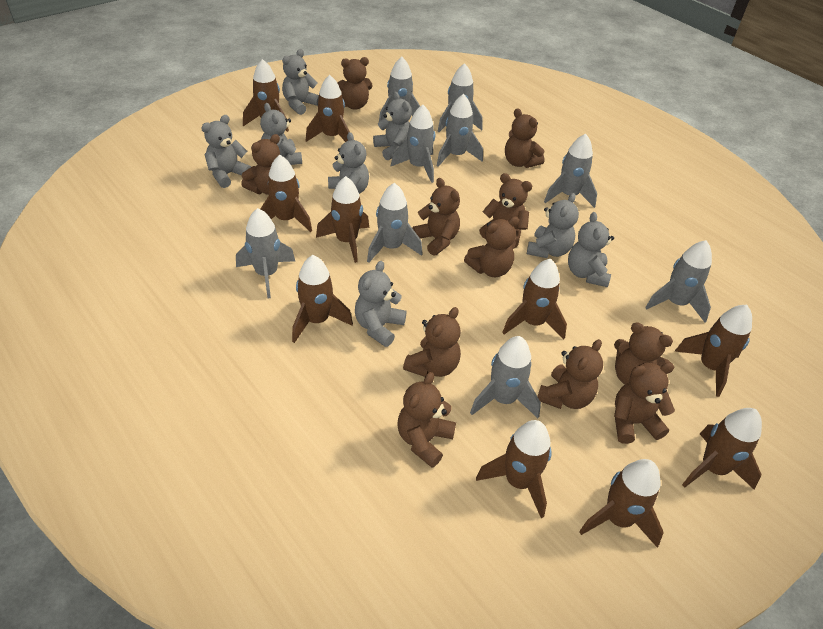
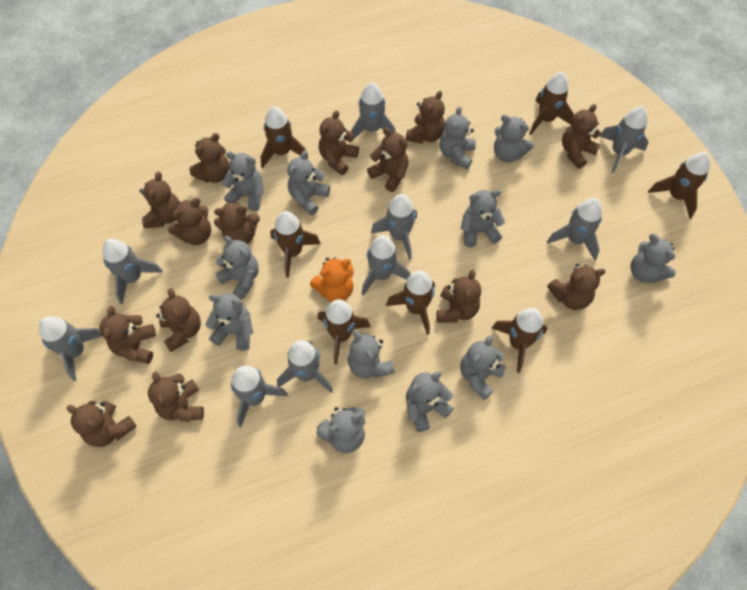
brown rocket: [243,59,289,132] [261,155,312,232] [292,255,353,343] [306,75,350,142] [316,176,369,263] [476,420,552,518] [502,259,567,340] [579,459,664,548] [675,305,752,397] [682,408,762,490] = 10 -> [260,106,308,168] [270,211,320,278] [318,299,370,364] [386,271,435,335] [492,308,547,373] [529,72,574,135] [648,152,710,219] = 7
brown teddy bear: [241,134,280,195] [338,57,372,110] [397,372,456,468] [403,307,461,377] [412,178,460,256] [464,217,519,277] [479,173,532,249] [505,108,545,168] [537,339,603,409] [614,322,673,385] [614,363,675,444] = 11 -> [67,401,137,447] [100,306,156,364] [140,172,180,228] [148,371,204,422] [156,288,201,352] [168,198,211,245] [190,133,230,183] [214,201,260,245] [319,110,359,175] [367,128,409,192] [406,91,445,144] [437,270,481,323] [547,264,606,310] [562,104,601,169] = 14
grey teddy bear: [201,115,251,188] [260,103,302,165] [282,49,319,115] [328,132,369,194] [355,261,407,347] [373,91,412,160] [527,193,579,258] [568,212,614,287] = 8 -> [205,293,253,351] [216,236,259,300] [222,151,264,211] [288,151,330,215] [317,407,365,453] [348,330,395,379] [406,371,453,432] [439,106,476,169] [460,335,506,400] [461,190,505,247] [494,115,534,162] [631,234,676,283] = 12
orange teddy bear: none = 0 -> [310,257,354,302] = 1

